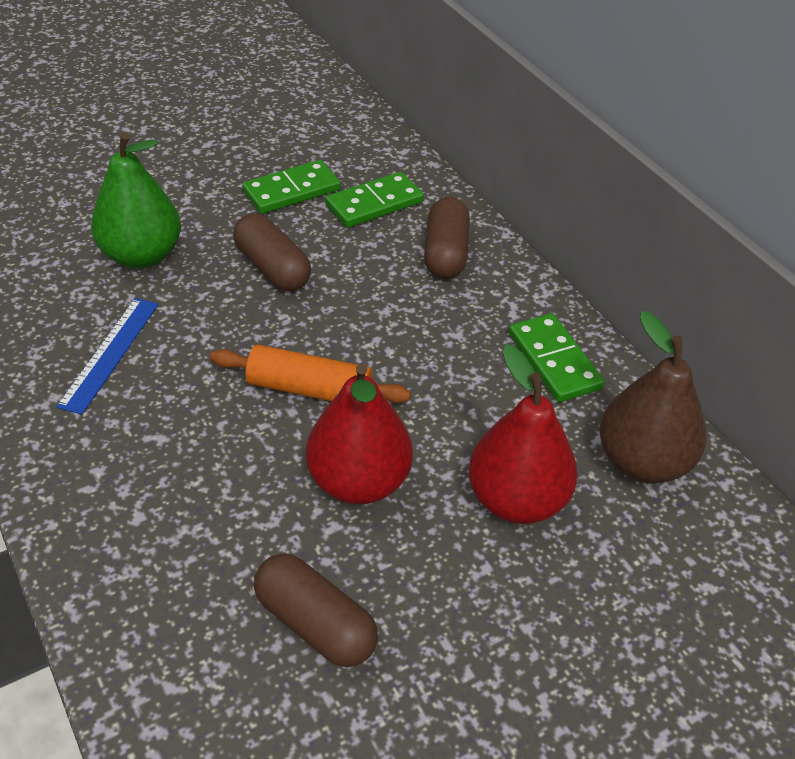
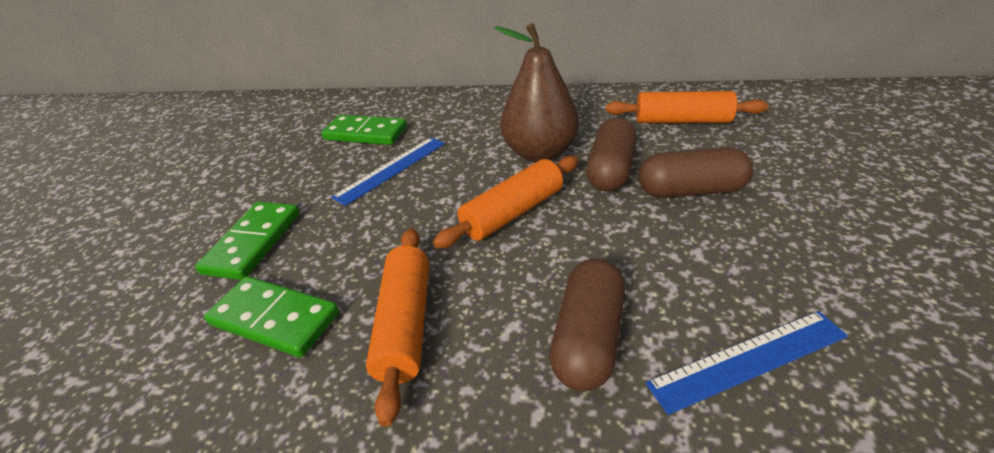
blue ruler: [56,298,159,415] = 1 -> [331,137,445,206] [645,311,848,415] = 2
green pear: [91,132,181,268] = 1 -> none = 0
orange rolling pin: [210,344,411,403] = 1 -> [366,228,429,426] [433,156,578,249] [606,91,768,123] = 3
red pear: [306,363,413,504] [468,344,578,524] = 2 -> none = 0

